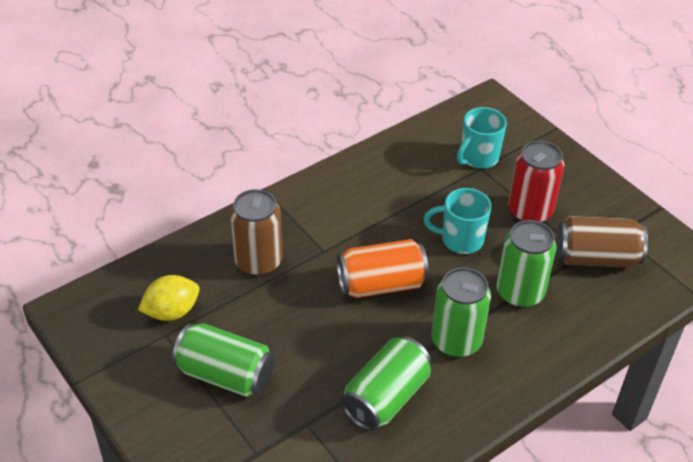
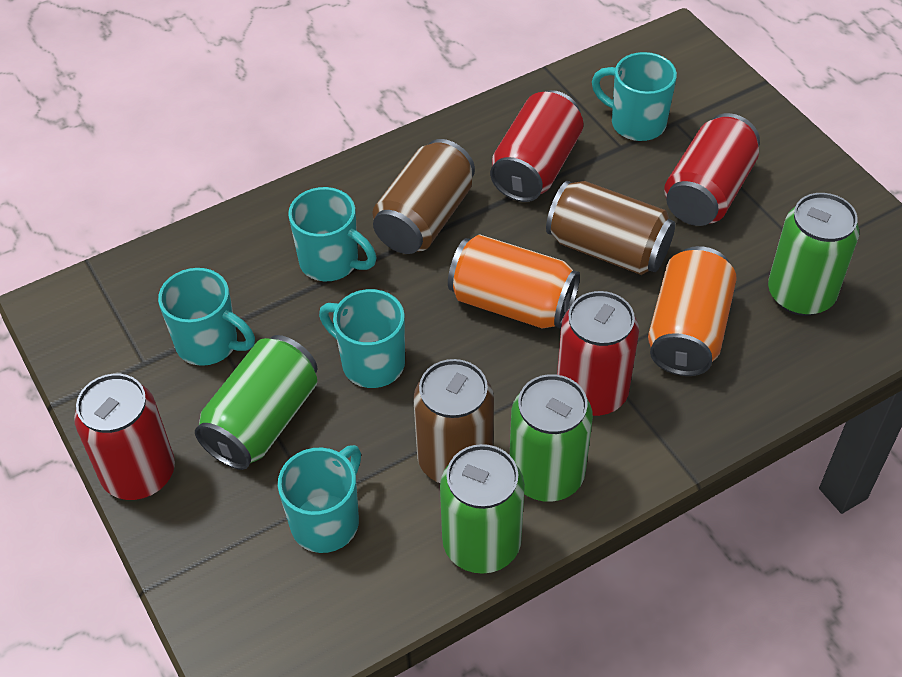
brown can: [230,189,283,276] [556,216,648,267] = 2 -> [372,139,475,254] [413,359,494,483] [546,181,675,275] = 3
orange can: [337,239,429,298] = 1 -> [448,234,580,328] [648,246,737,376] = 2
red can: [508,141,564,223] = 1 -> [74,374,175,500] [490,90,584,202] [557,291,639,416] [664,113,760,226] = 4
turquoise mug: [424,188,492,254] [457,107,507,169] = 2 -> [158,268,255,366] [278,445,361,553] [288,187,376,281] [319,289,405,388] [592,52,677,141] = 5
yellow lemon: [138,275,199,321] = 1 -> none = 0

